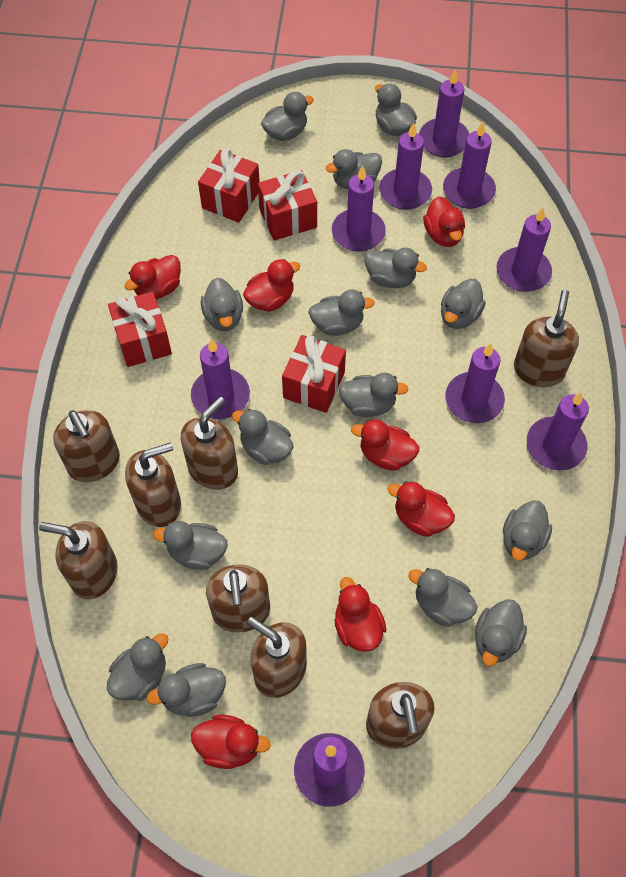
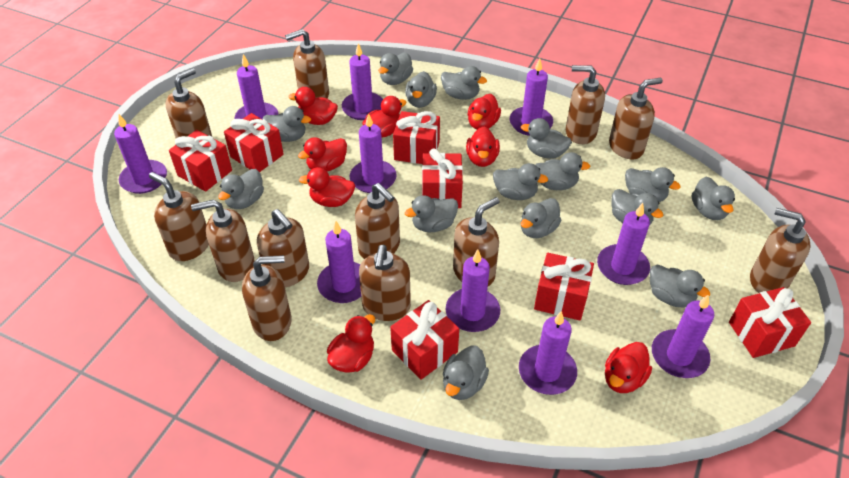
brown soap dispenser: [39,521,118,600] [53,410,120,482] [125,442,181,527] [181,397,238,490] [206,564,270,633] [247,617,307,698] [366,682,434,749] [514,290,579,387] = 8 -> [149,172,209,261] [165,68,212,138] [191,199,255,282] [242,255,292,341] [257,209,309,287] [285,29,329,99] [355,183,400,259] [359,245,411,321] [453,197,500,286] [566,65,605,144] [609,78,663,159] [750,208,810,293] = 12
purple candle: [191,339,250,419] [294,733,365,807] [332,166,386,252] [379,123,432,210] [419,69,469,157] [443,122,496,209] [445,343,505,423] [497,207,552,292] [527,392,589,471] = 9 -> [114,114,167,194] [235,54,278,119] [317,221,361,303] [342,43,383,120] [349,113,397,193] [446,249,500,332] [510,58,553,136] [519,311,577,395] [597,203,650,285] [652,294,714,378] = 10
red duck: [124,255,181,299] [191,715,271,769] [243,259,301,312] [334,577,386,652] [351,419,419,471] [388,481,455,537] [423,196,465,247] = 7 -> [288,87,338,125] [298,137,347,172] [299,167,355,207] [327,314,375,373] [362,96,407,138] [466,127,500,167] [467,94,501,130] [605,342,652,393] = 8
red gift: [108,291,172,367] [198,148,260,223] [258,170,317,241] [282,335,346,413] = 4 -> [169,130,232,192] [224,113,284,172] [390,300,459,380] [393,111,440,164] [422,149,463,208] [534,253,594,321] [729,287,811,358] = 7

